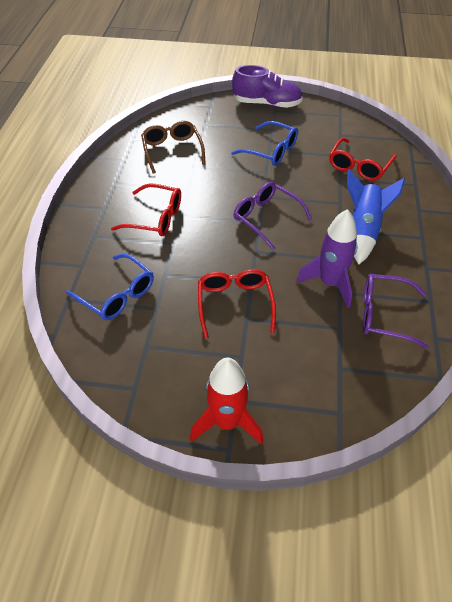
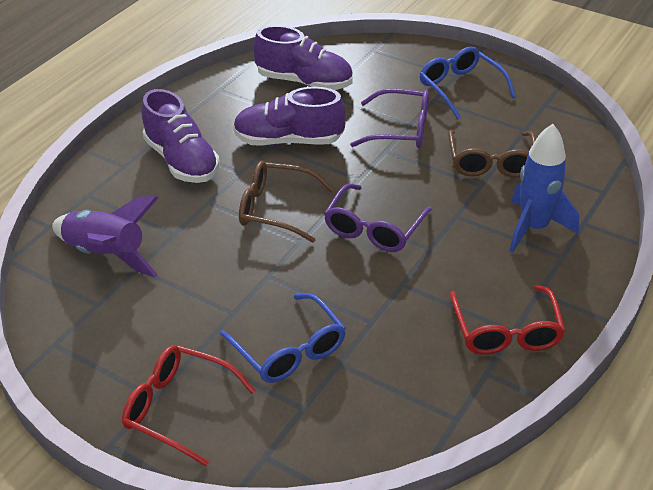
brown glasses: [141,121,205,174] = 1 -> [239,161,334,243] [448,130,536,177] = 2
purple shoe: [232,65,303,108] = 1 -> [142,89,220,183] [233,87,346,146] [253,25,353,90] = 3
red glasses: [111,183,181,236] [198,269,276,339] [329,138,397,181] = 3 -> [122,345,256,466] [450,285,565,355] = 2
red rocket: [190,358,264,444] = 1 -> none = 0

